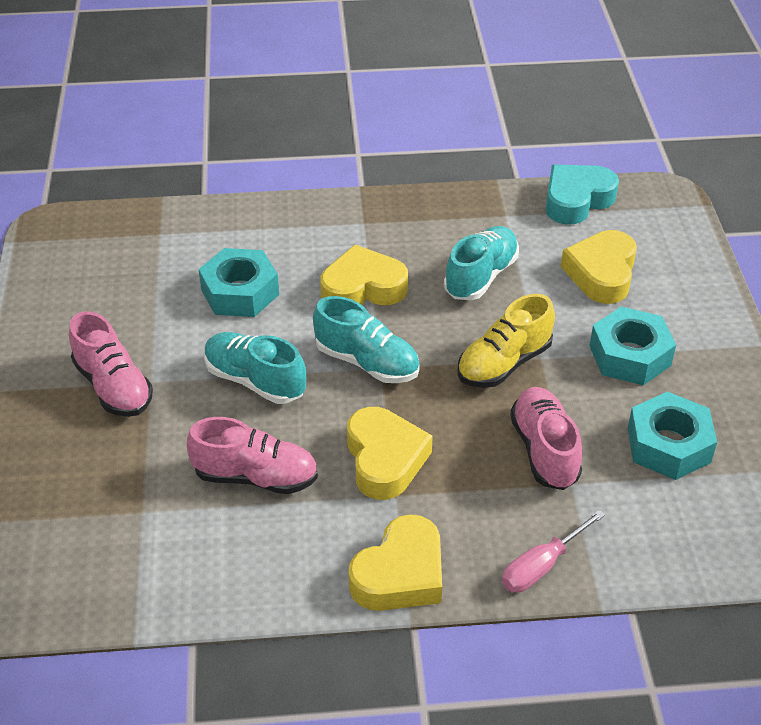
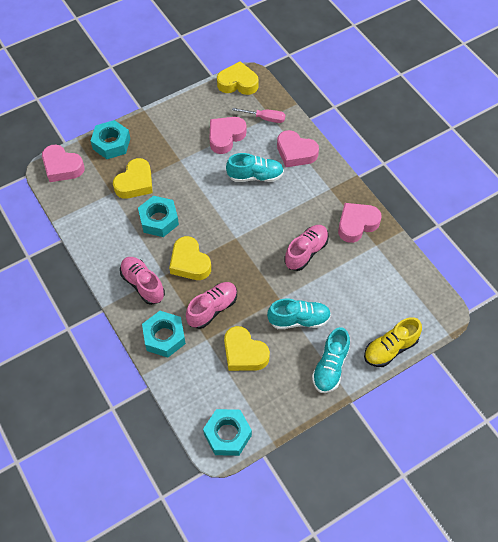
pink heart: none = 0 -> [42,145,85,182] [210,117,246,154] [277,130,319,167] [338,203,382,243] = 4
turquoise heart: [546,164,619,225] = 1 -> none = 0
turquoise nut: [198,248,279,317] [589,307,676,385] [627,392,717,480] = 3 -> [91,120,130,159] [138,196,179,237] [142,311,186,358] [203,409,252,456] = 4

